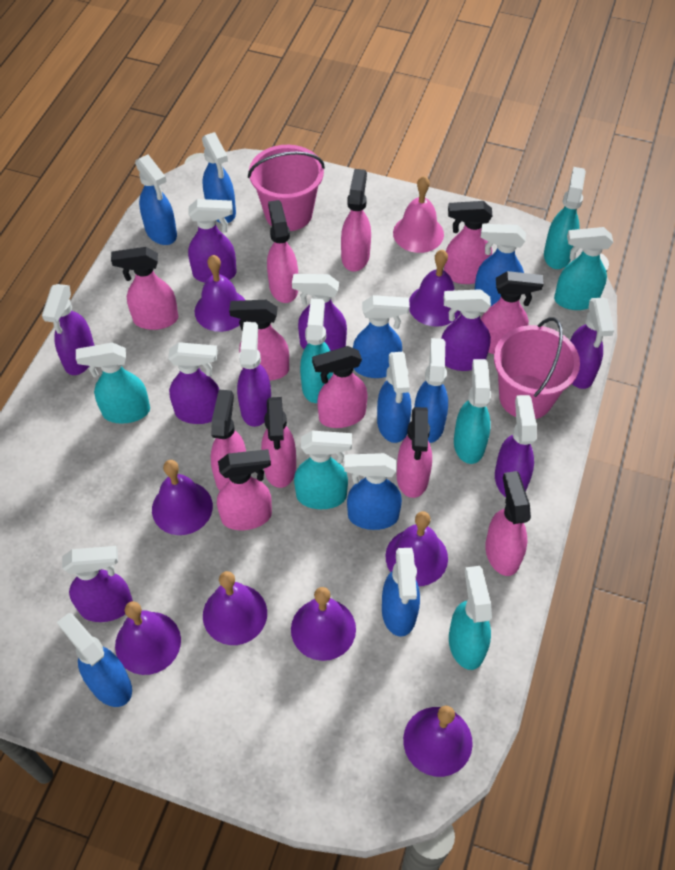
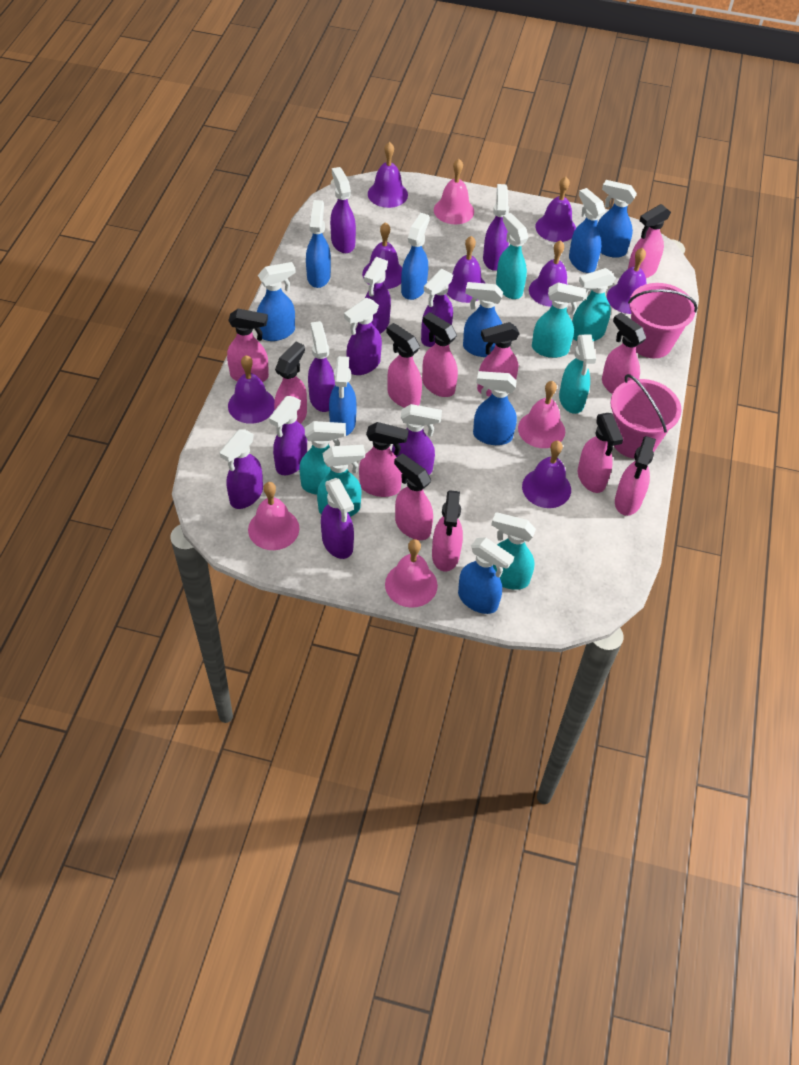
pink bell: [393,176,444,253] = 1 -> [248,482,300,550] [385,539,438,608] [434,159,474,224] [518,381,565,448] = 4
purple spray bottle: [42,284,95,375] [62,546,133,622] [168,342,219,424] [188,199,237,283] [237,322,271,427] [292,274,347,351] [441,289,491,371] [495,395,537,497] [570,298,614,389] = 9 -> [220,430,263,509] [269,396,307,475] [308,321,335,412] [321,478,354,559] [330,167,356,253] [344,298,382,375] [364,257,391,334] [392,404,442,475] [421,269,453,347] [483,184,509,271] = 10

